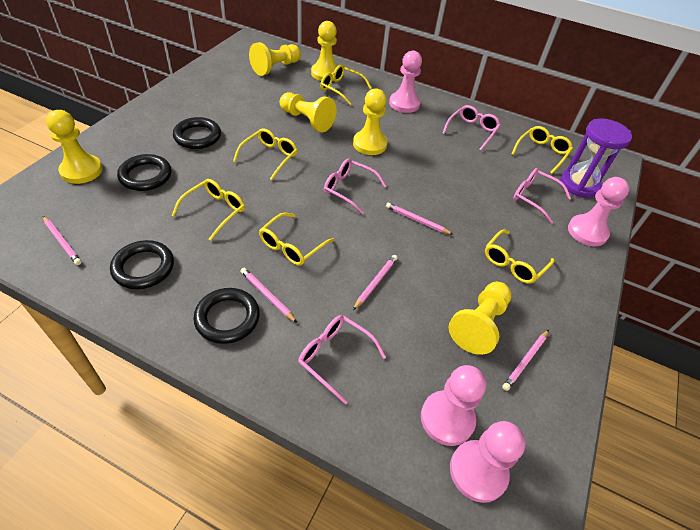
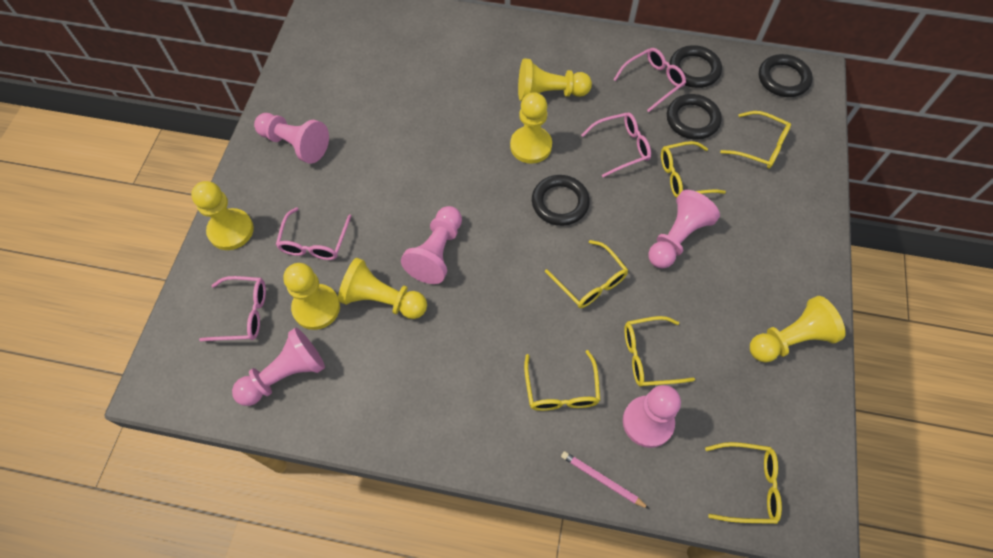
pink pawn: [389,51,422,113] [421,365,486,446] [450,421,526,503] [568,177,629,246] = 4 -> [232,328,325,406] [254,113,329,164] [401,206,462,284] [623,385,681,448] [648,190,720,269] = 5
pink pencil: [43,216,82,265] [240,268,297,323] [353,255,398,310] [386,203,454,235] [502,330,549,391] = 5 -> [561,451,649,509] = 1
purple hourglass: [560,119,632,198] = 1 -> none = 0

